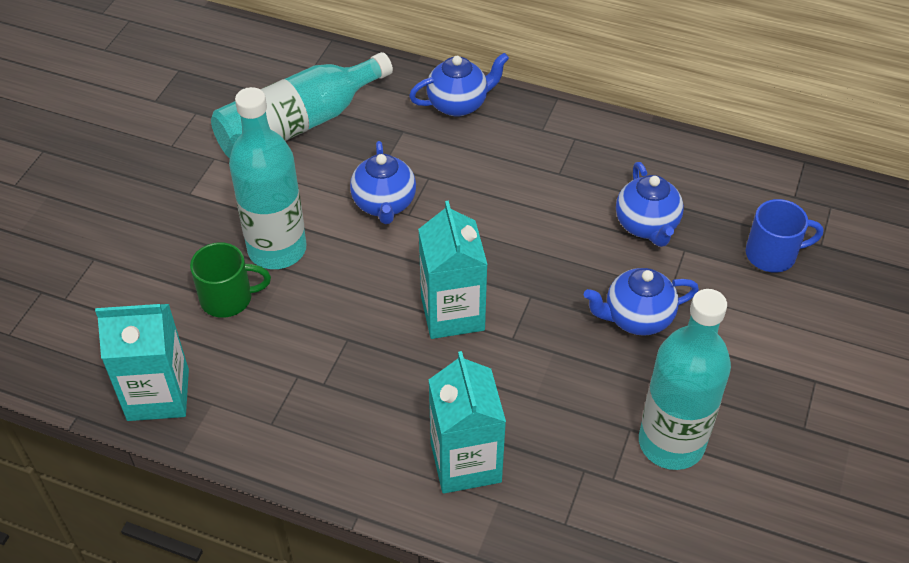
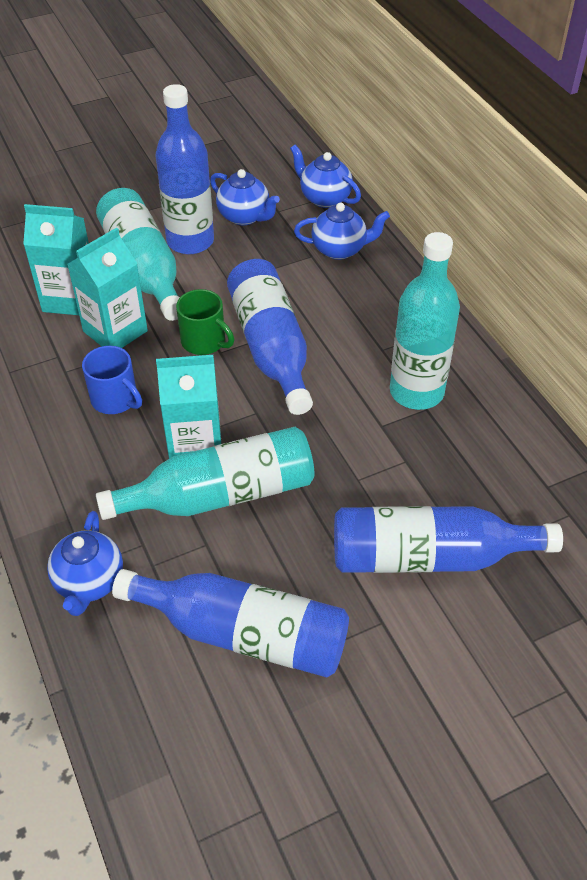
blue bottle: none = 0 -> [112,569,349,678] [156,84,214,254] [227,259,313,415] [334,506,563,573] = 4

